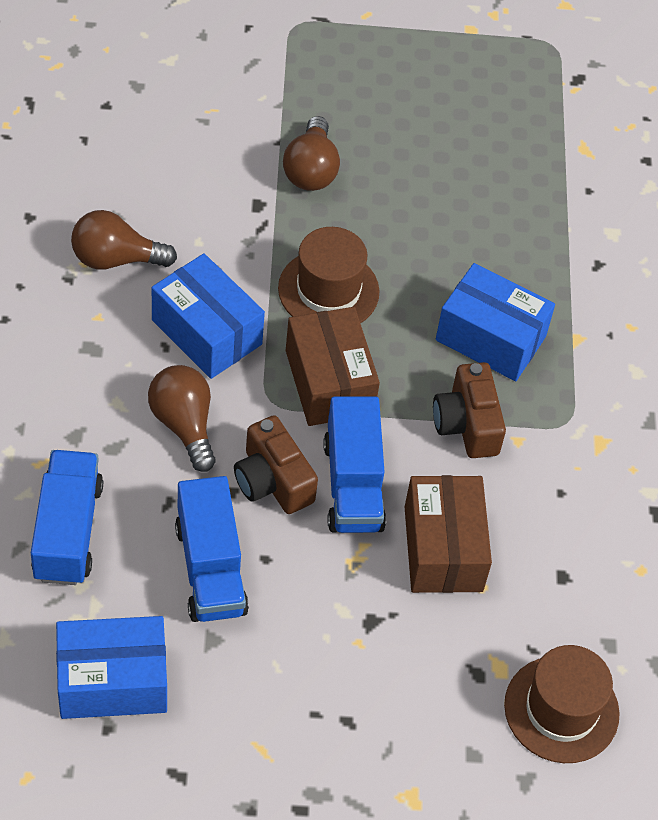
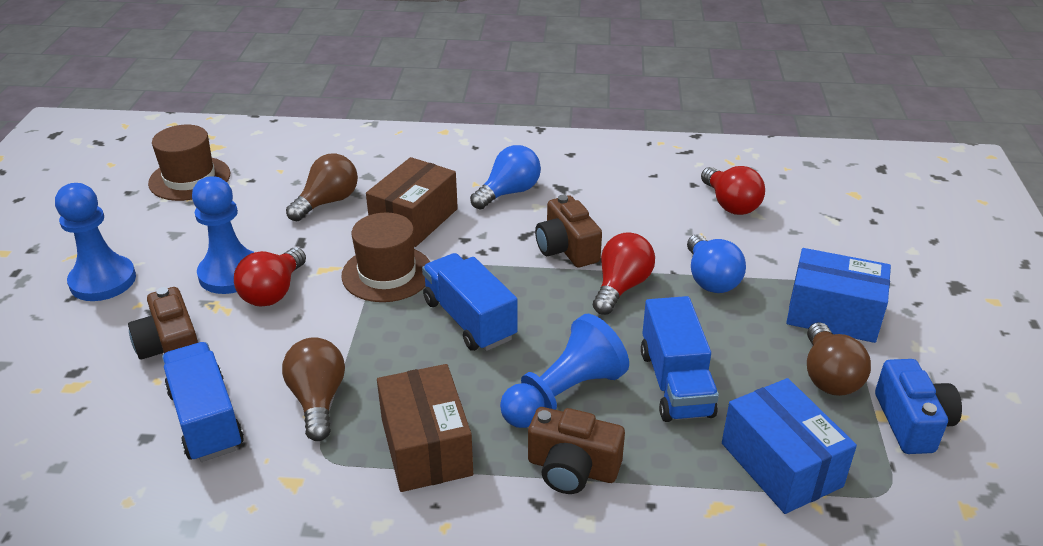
blue box: [56,616,167,719] [152,253,265,379] [436,263,555,381] = 3 -> [722,378,857,514] [786,248,891,343] = 2
blue camera: none = 0 -> [875,359,962,454] = 1
blue light bulb: none = 0 -> [470,145,541,209] [687,234,746,293] = 2
blue pawn: none = 0 -> [55,183,136,301] [192,176,254,294] [500,314,629,428] = 3
brown camera: [234,415,318,514] [433,362,506,458] = 2 -> [128,287,198,360] [528,407,625,494] [535,195,602,267] = 3
red light bulb: none = 0 -> [234,248,306,307] [593,232,655,315] [701,166,765,215] = 3

